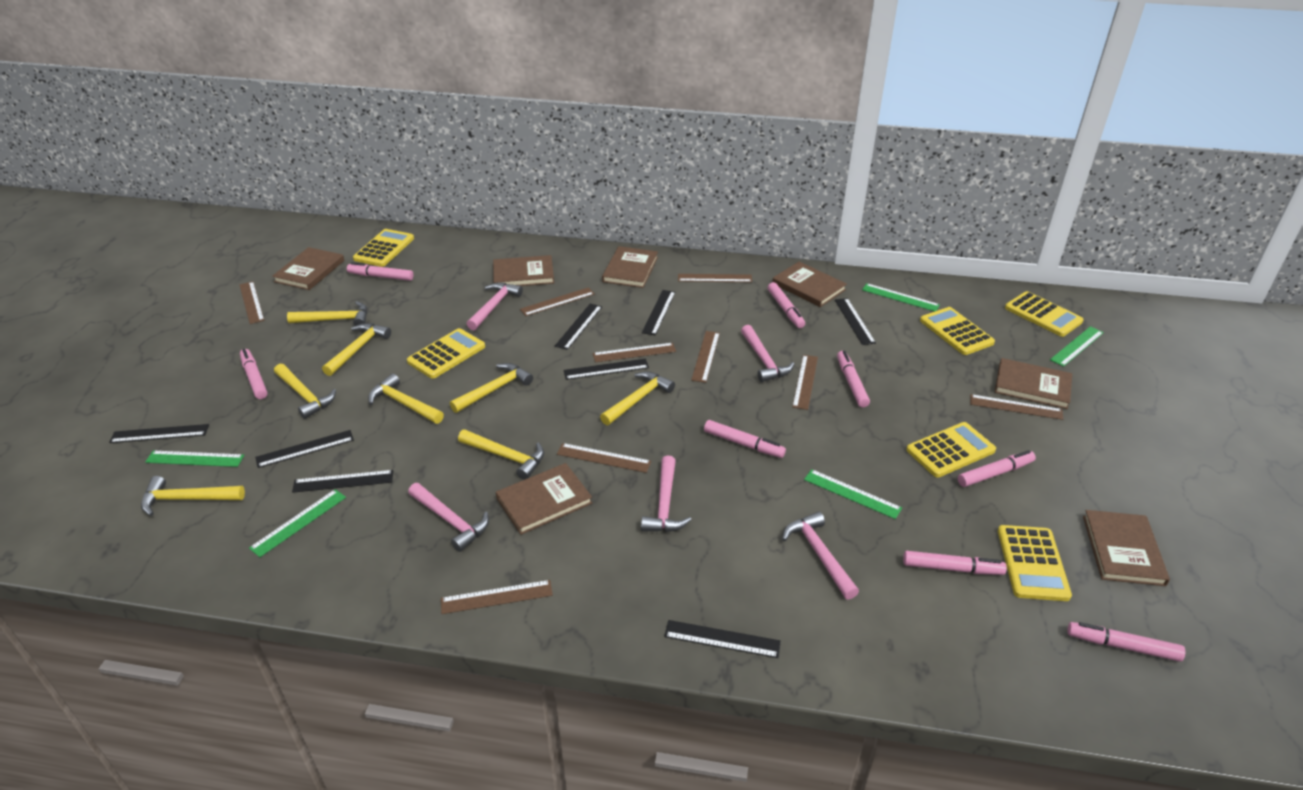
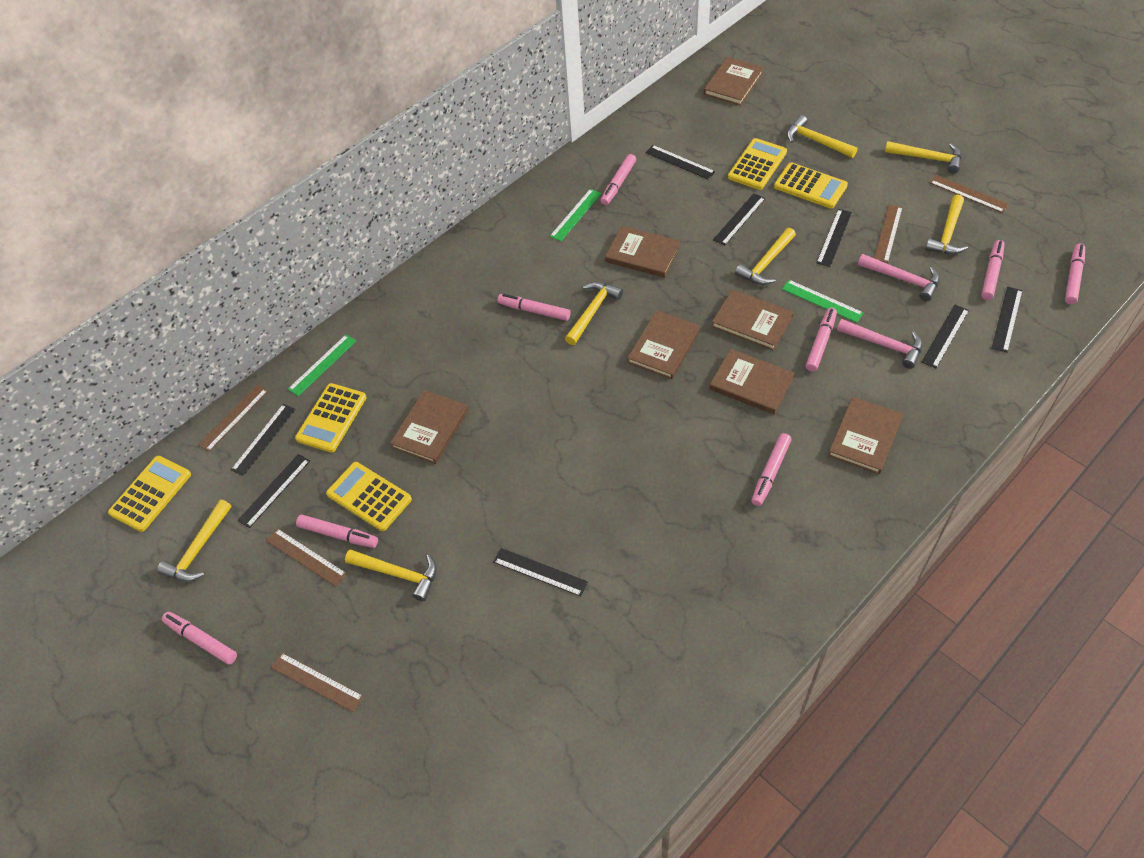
brown ruler: [239,281,264,324] [441,580,553,614] [520,287,595,316] [557,443,651,473] [593,343,676,362] [678,274,752,282] [691,331,720,383] [792,355,818,410] [970,394,1063,420] = 9 -> [198,384,268,452] [266,528,347,587] [271,652,364,712] [874,205,903,263] [930,175,1009,213] = 5
green ruler: [145,450,244,467] [249,489,346,557] [804,469,902,519] [862,283,940,312] [1050,326,1104,367] = 5 -> [288,335,356,396] [550,189,602,241] [782,280,864,323] = 3
pink hammer: [408,483,489,552] [467,282,523,330] [641,456,692,532] [741,325,794,382] [782,512,859,600] = 5 -> [837,319,922,369] [858,254,940,301] = 2
yellow calculator: [353,229,414,267] [407,328,485,379] [906,422,996,478] [920,307,995,355] [998,525,1072,601] [1005,291,1084,337] = 6 -> [108,456,191,532] [295,383,367,453] [326,462,412,531] [728,138,787,190] [774,162,848,208] = 5
yellow hammer: [141,476,245,516] [274,364,336,419] [287,301,368,326] [322,323,391,376] [368,374,444,424] [450,363,533,413] [458,429,544,480] [600,371,675,425] = 8 -> [157,500,232,582] [345,549,437,601] [565,282,623,345] [735,228,796,285] [787,115,858,158] [885,141,961,174] [925,195,968,254] = 7

